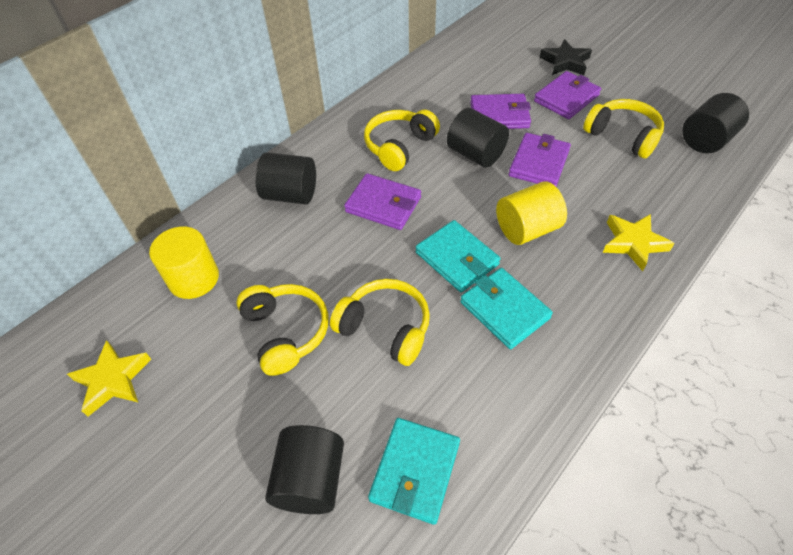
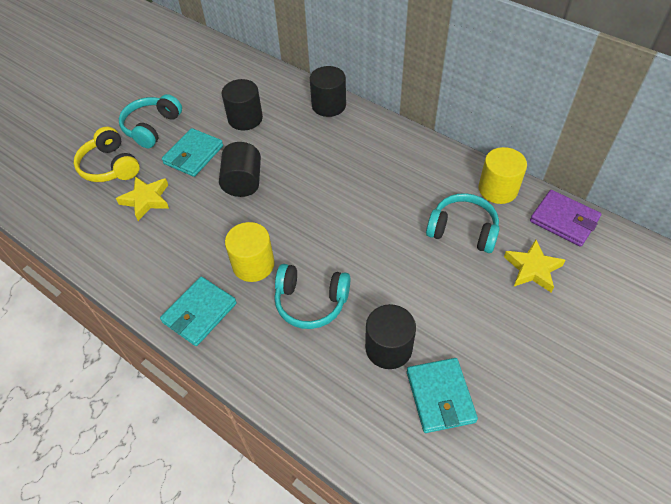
black star: [539,39,592,75] = 1 -> none = 0
purple wallet: [344,173,421,230] [470,94,531,129] [509,133,571,186] [534,71,601,119] = 4 -> [530,190,601,247] = 1
turquoise headphones: none = 0 -> [119,94,182,148] [274,264,350,329] [426,193,500,253] = 3
yellow headphones: [236,284,328,376] [330,279,430,366] [364,110,440,171] [583,99,664,158] = 4 -> [74,127,140,182] = 1

